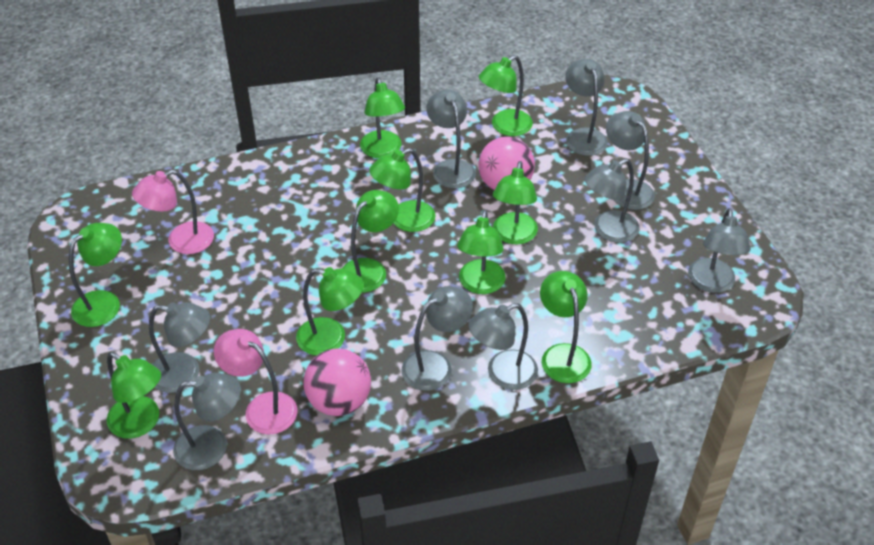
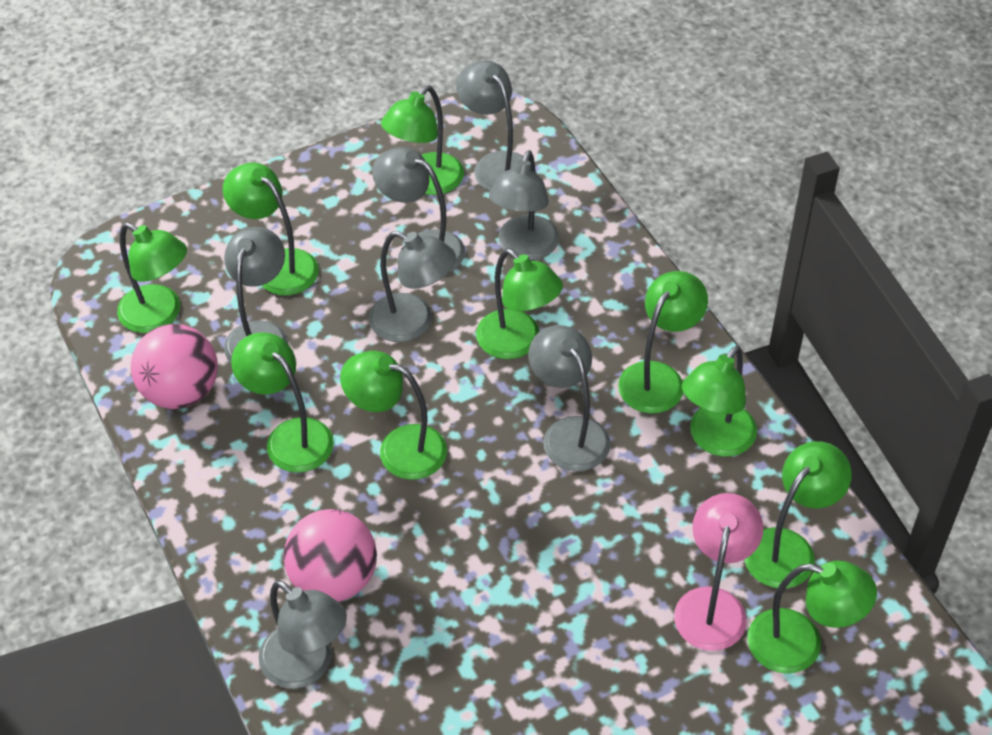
grey lamp: [149,303,210,393] [173,373,241,470] [401,286,473,391] [426,89,476,188] [469,303,538,390] [565,59,608,156] [584,158,639,243] [606,111,655,210] [688,208,751,293] = 9 -> [224,227,288,363] [259,580,347,689] [369,231,456,342] [372,147,465,273] [456,61,524,191] [489,150,559,261] [528,325,611,471] = 7
pink lamp: [132,170,214,254] [214,329,297,434] = 2 -> [674,493,764,651] = 1

